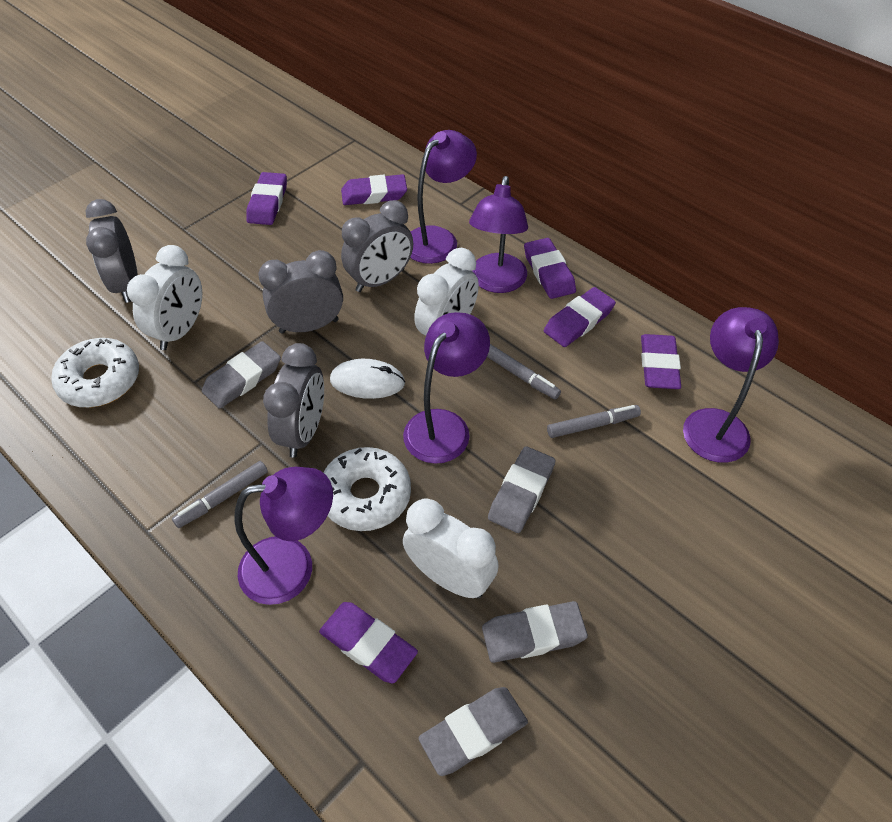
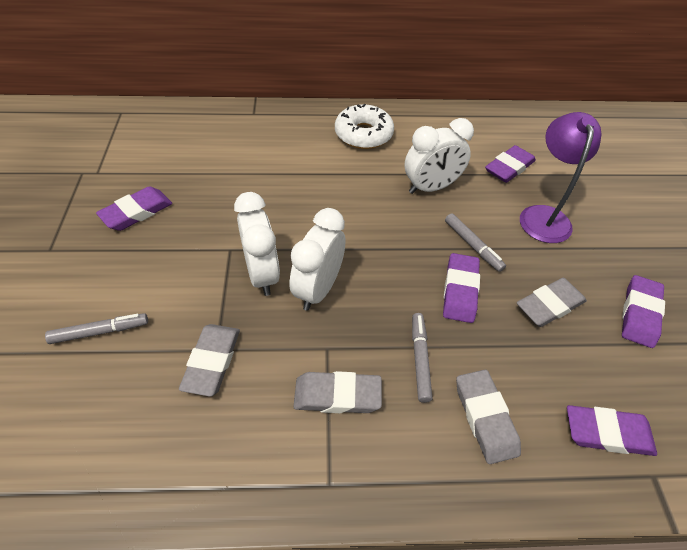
grey clock: [86,199,138,303] [259,250,343,334] [263,343,324,458] [341,200,413,292] = 4 -> none = 0
purple eraser: [246,172,287,225] [319,602,418,683] [341,174,407,205] [524,238,576,299] [544,287,616,347] [641,334,681,389] = 6 -> [96,187,172,231] [443,253,480,323] [485,145,536,183] [567,405,657,456] [622,275,665,348] = 5
purple lamp: [234,467,333,605] [403,312,490,464] [410,130,477,264] [469,176,528,293] [683,307,779,463] = 5 -> [520,112,601,243] = 1
white donut: [51,338,139,408] [323,447,411,531] = 2 -> [335,104,394,149] = 1
white mouse: [330,359,405,399] = 1 -> none = 0

